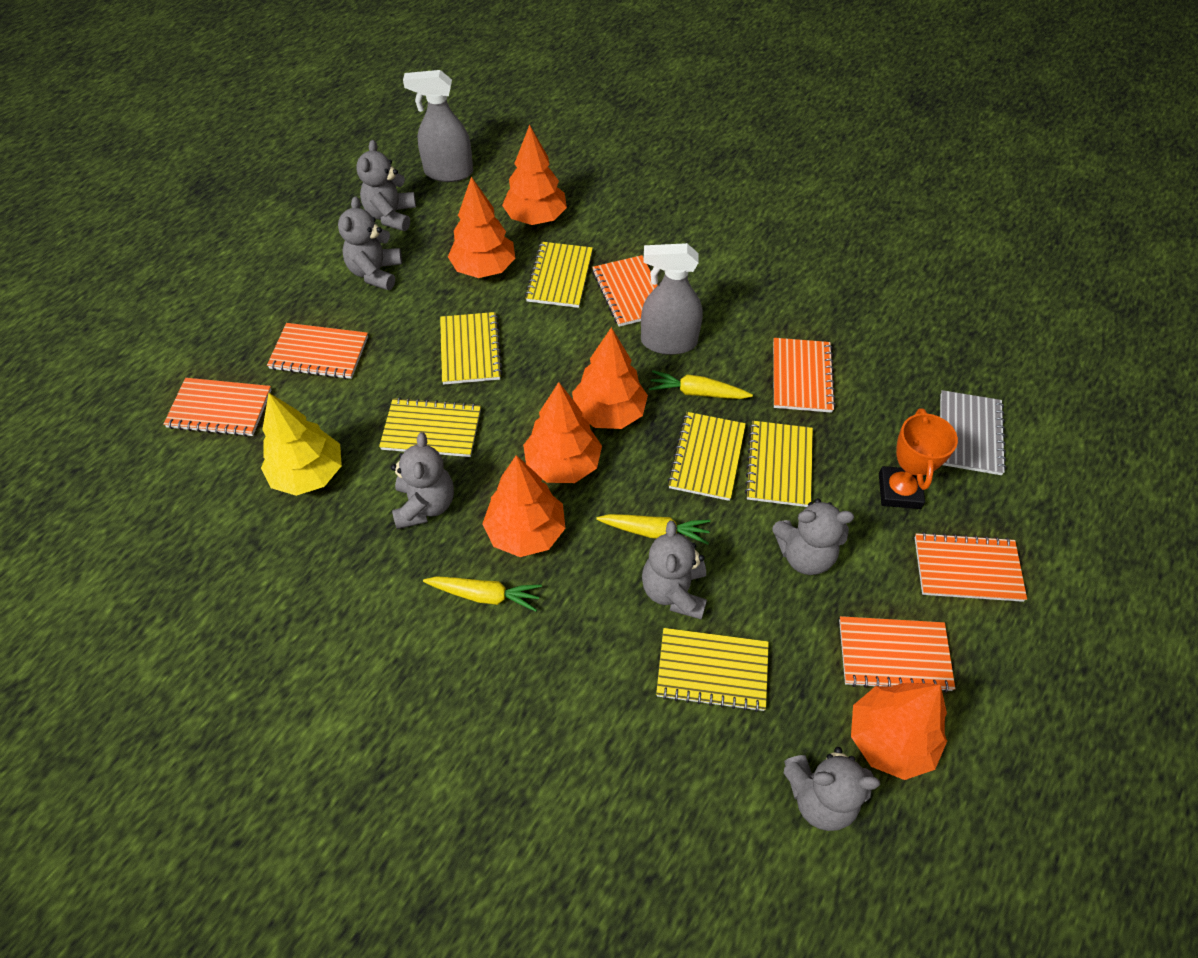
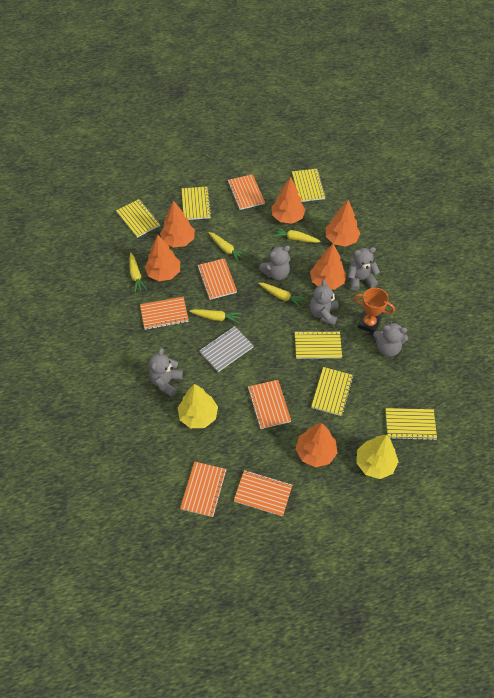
grey spray bottle: [403,70,473,182] [641,243,703,355] = 2 -> none = 0
grey teddy bear: [338,196,402,290] [356,140,416,231] [391,432,454,529] [642,521,707,620] [772,498,854,575] [784,747,880,831] = 6 -> [149,348,183,397] [259,246,290,280] [310,279,338,326] [348,247,380,291] [373,322,408,357] = 5
yellow carrot: [423,576,542,612] [596,514,710,544] [649,370,753,399] = 3 -> [129,253,147,293] [189,309,241,323] [208,232,247,263] [258,283,306,308] [272,227,321,243] = 5
yellow tree: [261,393,342,496] = 1 -> [178,384,218,428] [356,435,399,479] = 2

